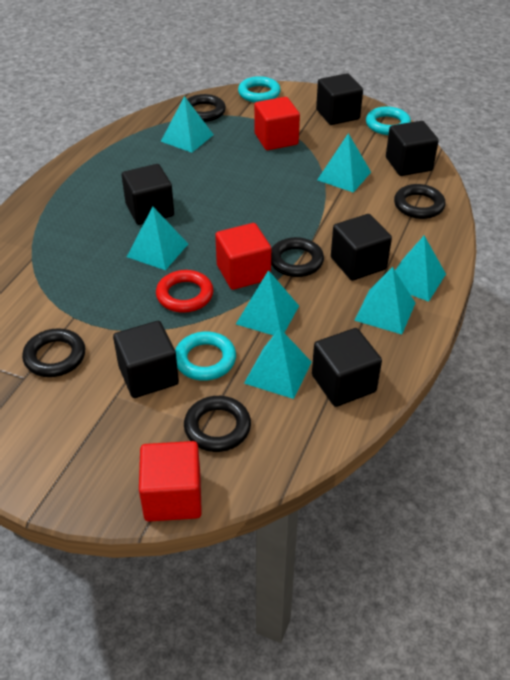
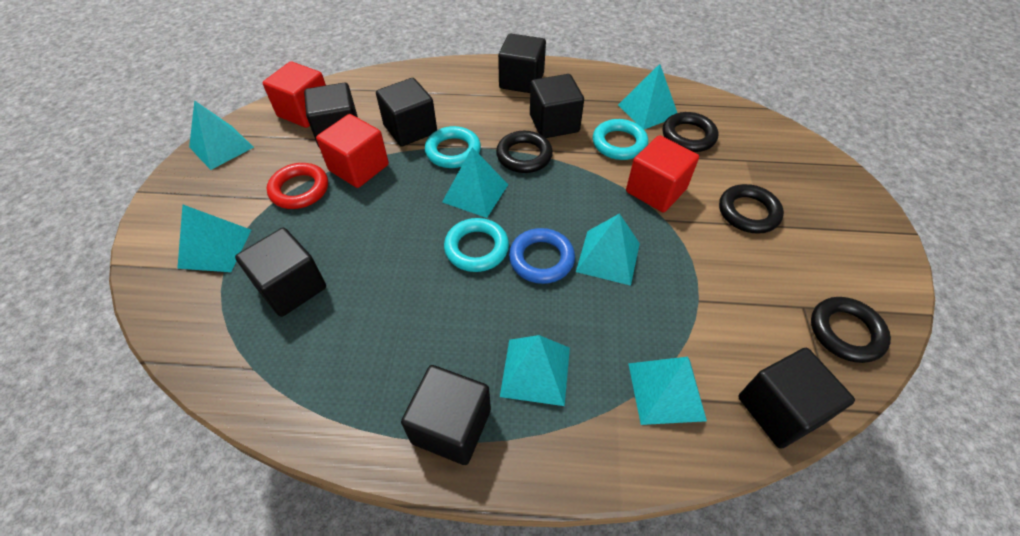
black cube: [113,321,179,398] [122,164,174,225] [312,328,382,407] [316,73,363,125] [331,214,392,281] [386,121,439,176] = 6 -> [235,228,326,317] [304,82,358,147] [376,78,437,147] [401,365,491,465] [498,34,546,93] [530,74,584,138] [738,348,855,449] = 7
black ring: [22,328,85,377] [184,396,251,452] [187,94,226,122] [271,237,324,277] [394,184,446,219] = 5 -> [496,131,553,173] [663,112,718,152] [719,184,784,234] [811,297,891,363] = 4
blue ring: none = 0 -> [509,228,575,284] = 1

